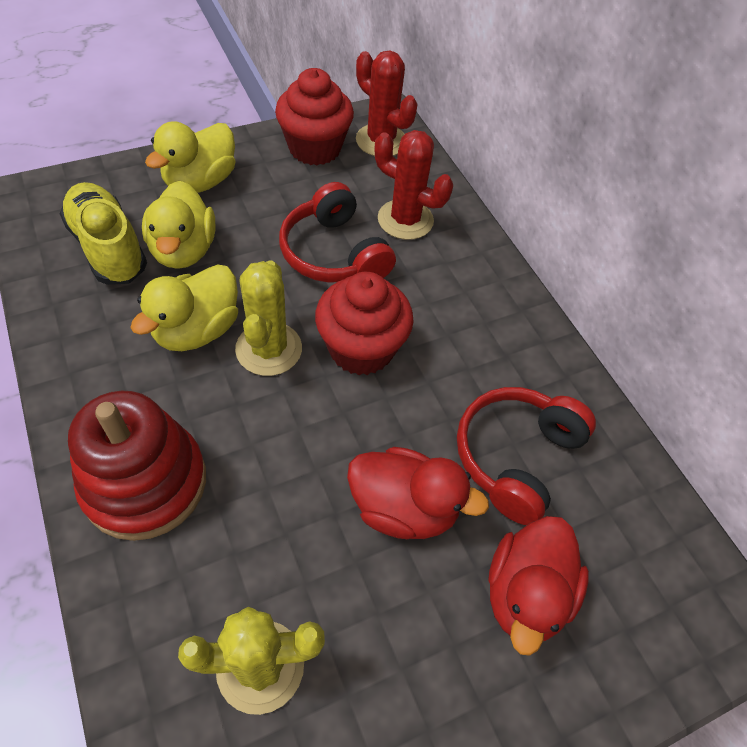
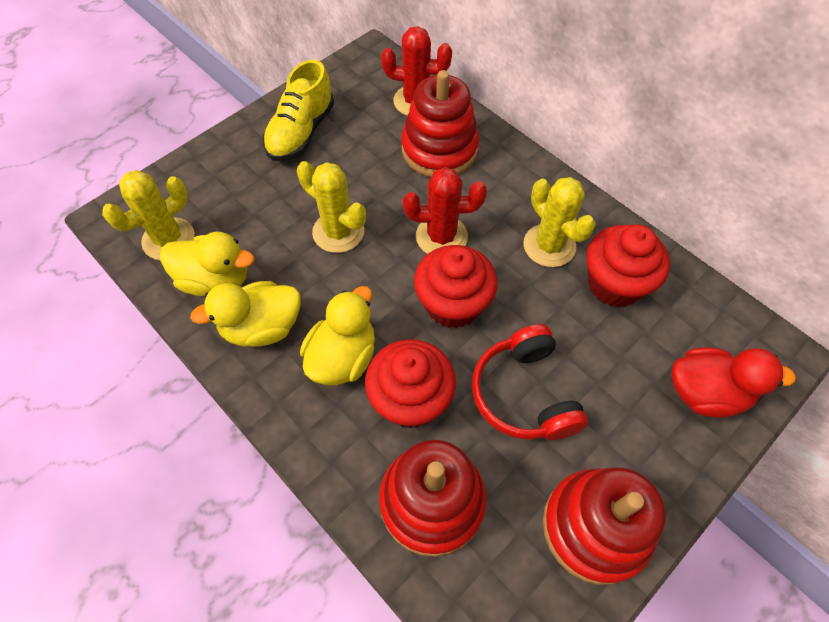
red cupcake: [275,68,354,165] [315,272,414,375] = 2 -> [365,339,456,428] [414,245,497,328] [587,224,670,307] = 3
red duck: [347,447,489,539] [488,516,589,656] = 2 -> [671,348,796,418] = 1
red headphones: [279,182,396,283] [457,387,596,525] = 2 -> [472,324,588,440] = 1
red stacking toy: [68,391,206,541] = 1 -> [379,440,486,557] [401,70,479,177] [543,467,666,585] = 3
yellow cactus: [178,607,325,715] [235,260,302,376] = 2 -> [102,170,195,260] [297,161,366,253] [524,177,596,267] = 3

